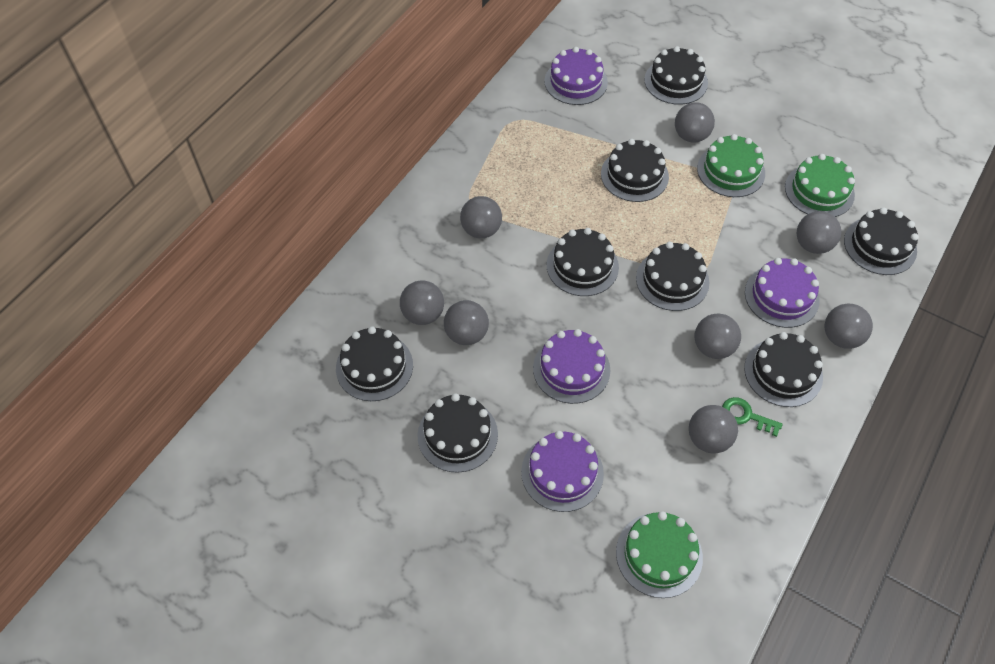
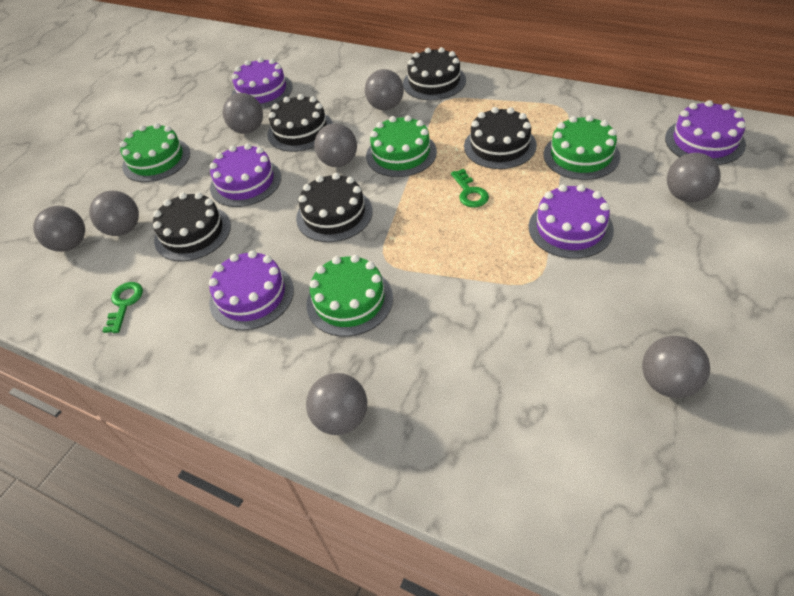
black cake: [336,326,413,401] [417,393,498,473] [547,228,619,296] [601,139,669,202] [636,242,709,311] [644,46,708,105] [744,332,823,407] [844,207,919,275] = 8 -> [153,192,231,261] [267,94,333,152] [296,173,373,242] [403,47,466,100] [464,107,537,169] = 5
green cake: [616,511,703,598] [697,134,765,197] [785,154,855,217] = 3 -> [120,123,190,182] [306,255,393,337] [366,115,437,177] [544,115,620,180] = 4
green key: [722,397,783,437] = 1 -> [103,282,143,333] [451,169,489,207] = 2
purple cake: [521,431,604,512] [533,329,610,404] [544,47,608,105] [745,258,820,328] = 4 -> [209,250,294,330] [210,143,281,207] [232,57,293,109] [529,184,614,259] [665,100,746,165] = 5

